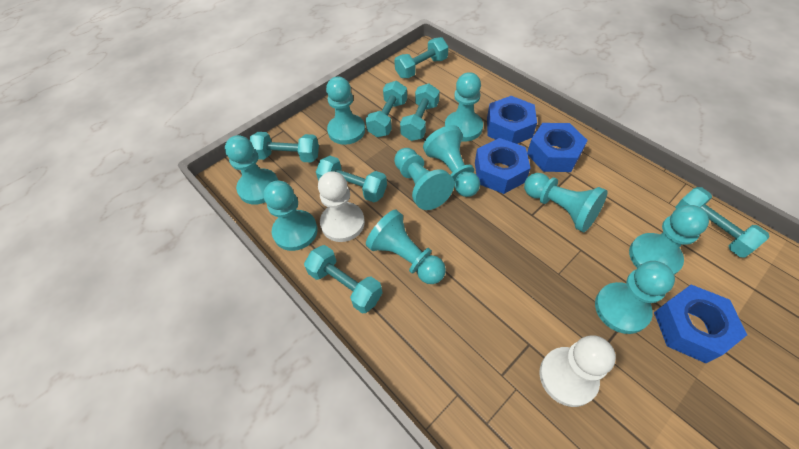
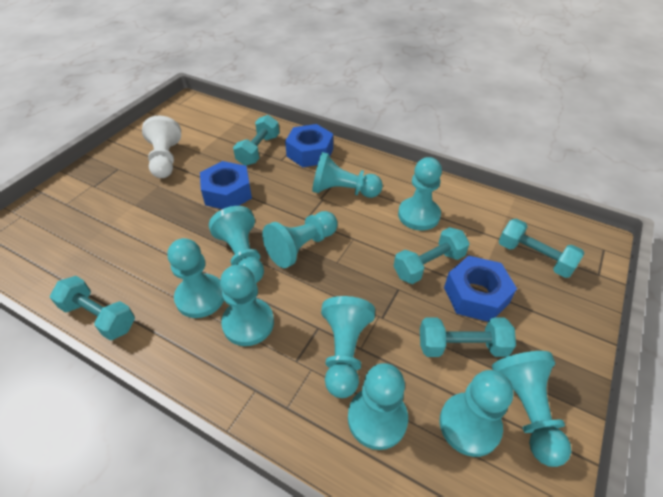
blue nut: [475,138,530,194] [487,96,537,144] [527,123,588,172] [654,285,747,363] = 4 -> [200,161,252,209] [285,124,333,167] [444,256,517,322] = 3
turquoise dumbbell: [250,132,319,163] [304,245,383,313] [316,156,387,202] [366,81,407,137] [394,37,448,78] [400,83,440,141] [675,187,769,258] = 7 -> [50,276,135,340] [233,115,279,166] [393,227,470,284] [420,318,516,357] [499,218,584,278] = 5
white pawn: [318,171,365,242] [539,335,616,407] = 2 -> [142,115,181,178] = 1

